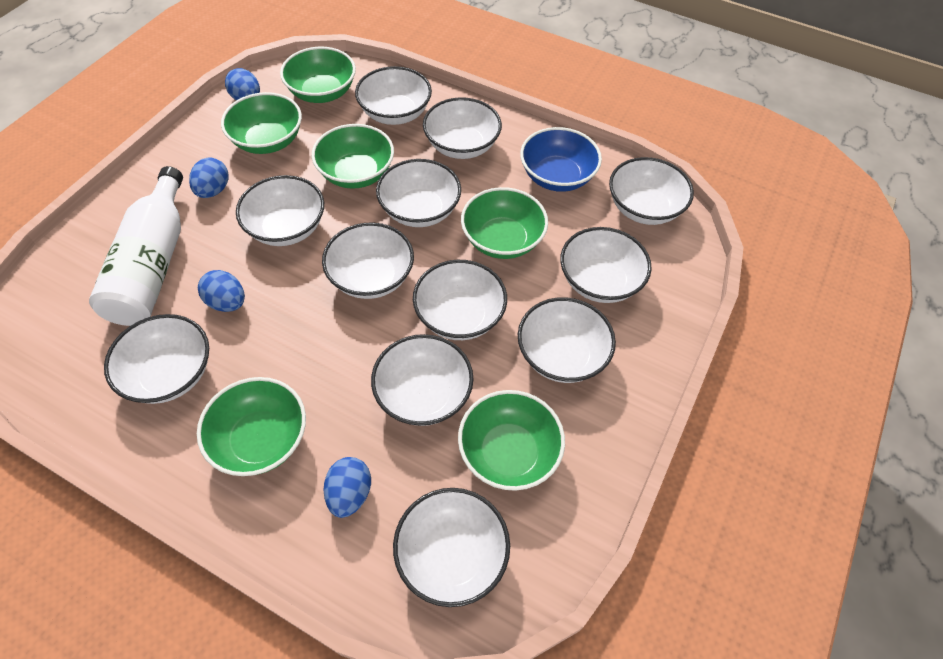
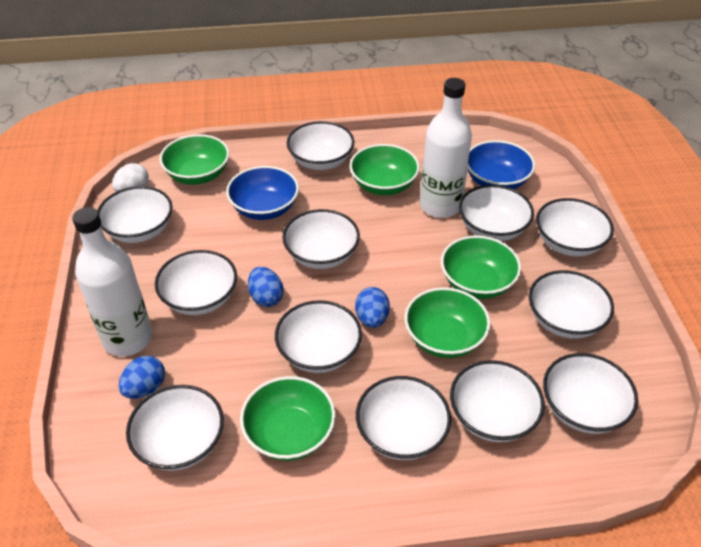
blue bowl: [520,127,602,192] = 1 -> [226,166,299,220] [468,140,535,189] = 2
blue egg: [189,157,229,198] [198,270,245,312] [225,68,260,100] [324,457,371,518] = 4 -> [119,355,165,399] [248,267,284,307] [355,287,390,328] = 3
green bowl: [197,377,306,476] [221,92,302,154] [280,47,356,103] [312,124,394,189] [458,390,565,491] [461,187,548,259] = 6 -> [159,134,229,185] [240,376,336,461] [349,144,420,195] [405,287,491,358] [441,235,521,299] = 5
white bottle: [89,166,183,326] = 1 -> [72,207,152,356] [420,78,472,218] = 2
white egg: none = 0 -> [112,163,149,192] = 1

